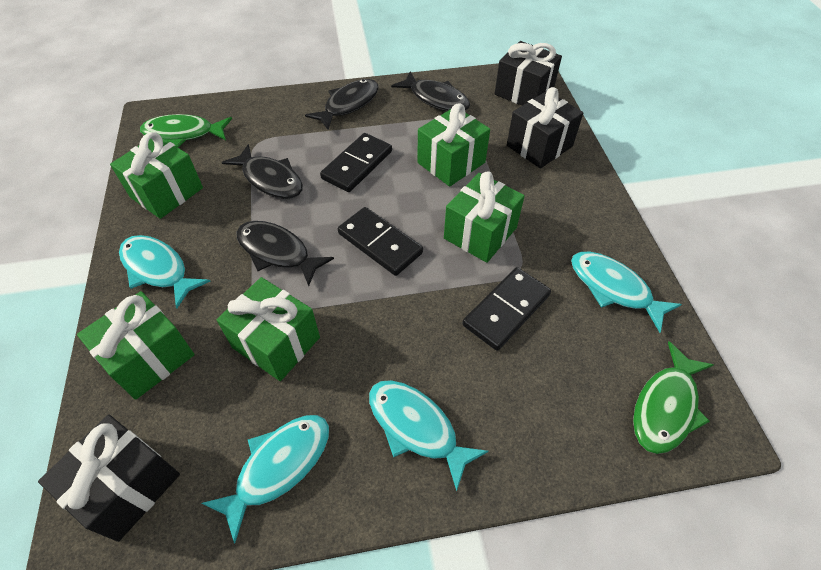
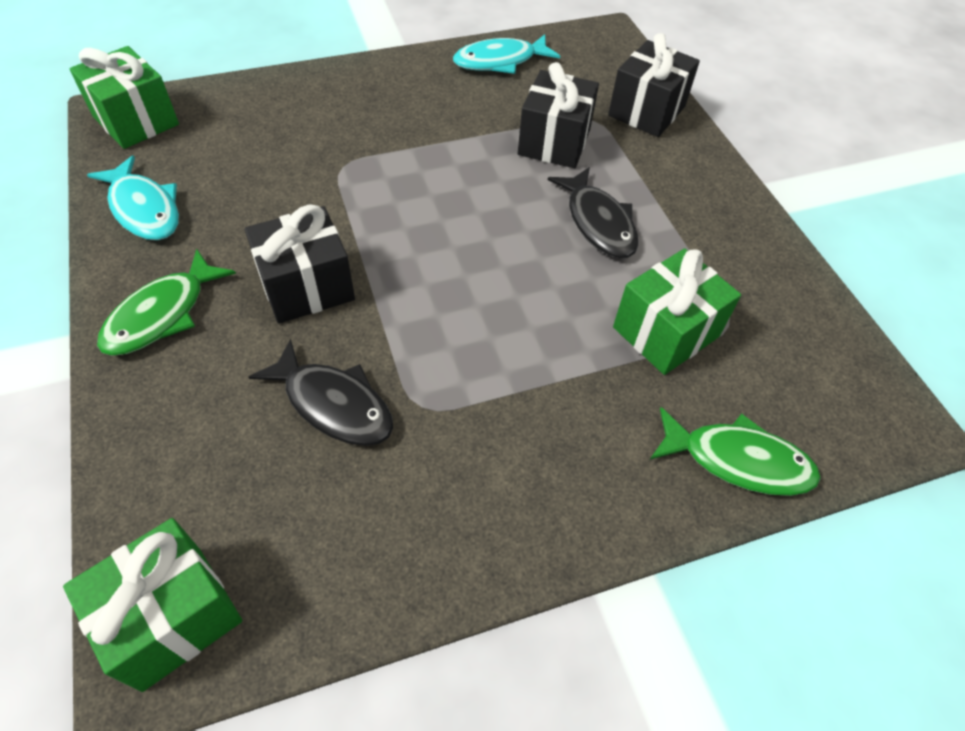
black domino: [320,133,392,192] [338,207,423,276] [463,267,551,351] = 3 -> none = 0
black fish: [222,144,303,199] [237,221,334,286] [305,79,379,130] [391,71,470,111] = 4 -> [249,339,393,446] [548,167,638,258] = 2
green gift: [77,291,195,400] [110,132,203,219] [217,277,320,381] [417,103,490,187] [444,172,525,263] = 5 -> [63,518,242,692] [70,46,179,149] [613,248,741,375] = 3
turquoise fish: [119,235,211,309] [201,415,329,543] [369,380,489,491] [571,251,682,333] = 4 -> [87,155,179,240] [453,34,560,74] = 2

